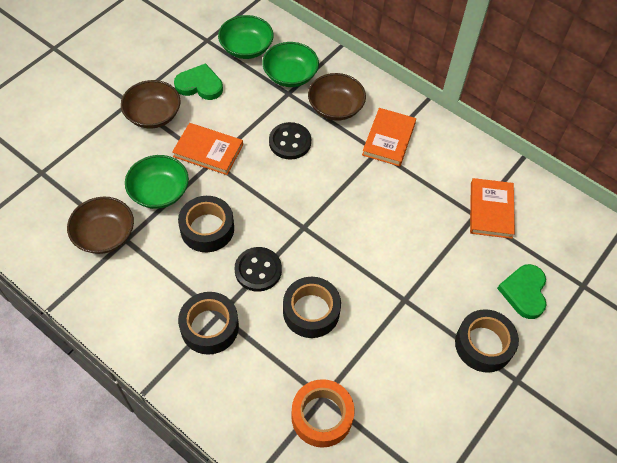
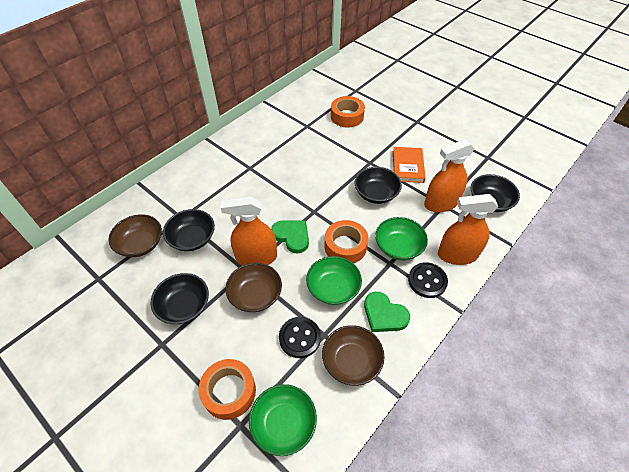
black bowl: none = 0 -> [151,273,209,324] [163,209,215,251] [355,167,402,204] [471,174,520,212] = 4
black tape: [178,196,234,252] [178,292,239,355] [283,277,341,338] [455,309,519,373] = 4 -> none = 0
orange book: [172,123,243,175] [362,108,416,166] [470,178,515,239] = 3 -> [393,147,426,183] = 1
orange spray bottle: none = 0 -> [221,197,277,266] [424,139,475,213] [438,194,498,265] = 3
orange tape: [291,379,355,448] = 1 -> [199,359,256,420] [325,220,368,263] [331,96,365,128] = 3

